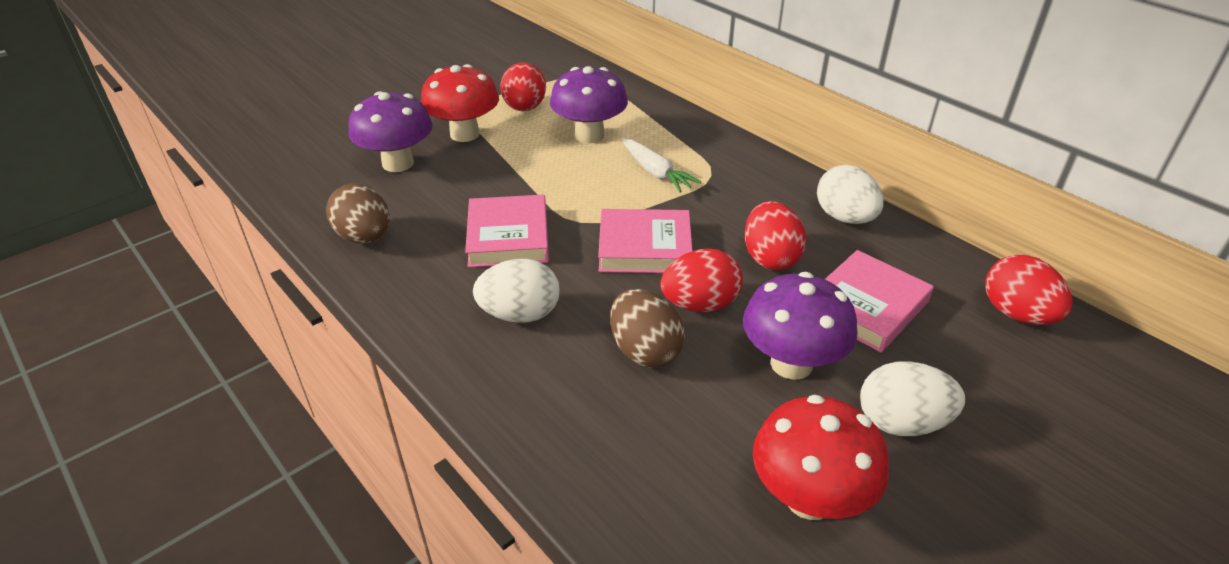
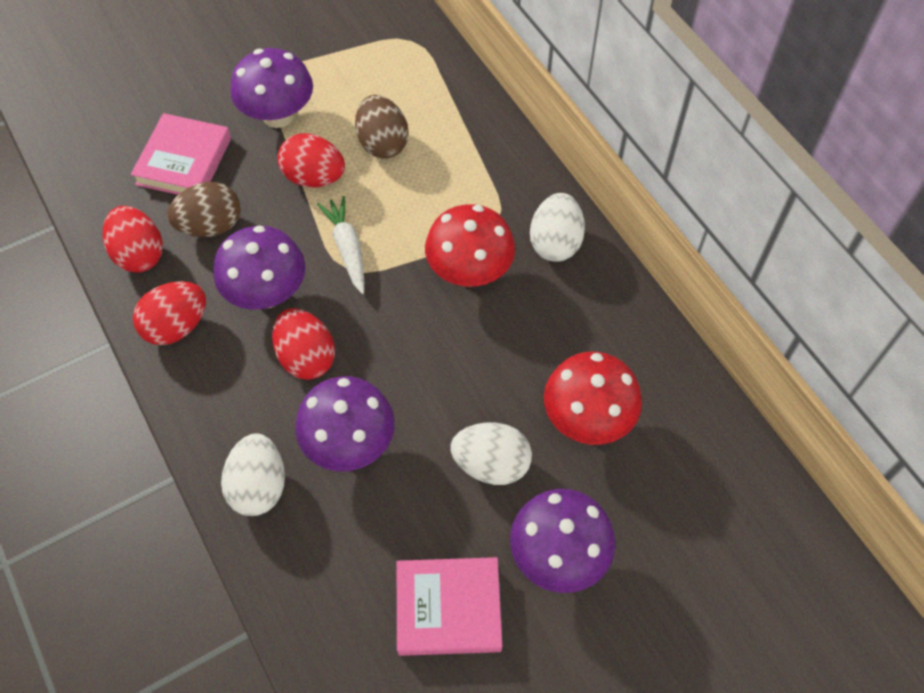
pink book: [465,195,549,267] [598,209,693,273] [825,250,934,353] = 3 -> [131,113,231,195] [397,557,502,656] = 2
purple mushroom: [348,91,433,172] [550,66,628,143] [743,272,857,380] = 3 -> [213,226,305,310] [230,48,313,128] [295,376,395,471] [510,489,615,593] = 4

